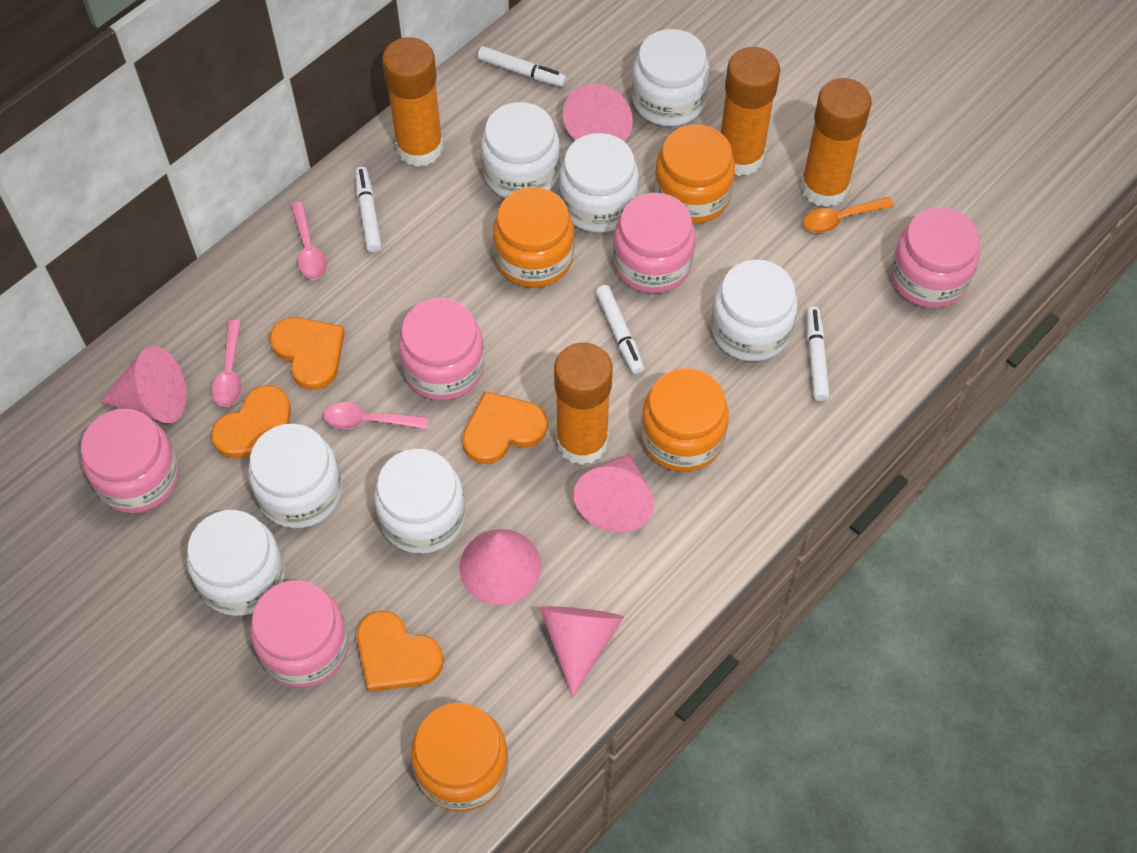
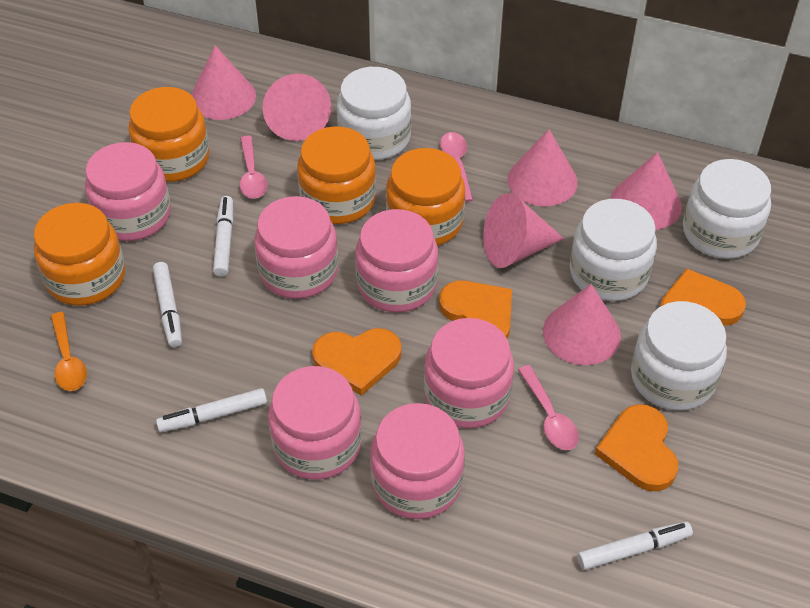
orange glue stick: [382,37,444,167] [554,342,613,465] [721,47,780,176] [800,78,872,207] = 4 -> none = 0
pink cone: [99,346,187,423] [459,529,541,605] [540,606,624,697] [563,84,633,142] [574,453,654,533] = 5 -> [191,45,256,120] [263,74,331,141] [483,193,564,268] [507,129,578,206] [543,284,621,365] [610,152,682,230] = 6
pink jar: [81,409,179,513] [250,580,349,687] [398,298,485,401] [613,193,695,293] [891,207,980,308] = 5 -> [85,142,171,241] [254,196,338,299] [268,366,362,480] [355,209,438,312] [370,403,465,519] [424,318,514,428] = 6
white jar: [187,510,285,616] [248,424,342,528] [374,449,465,554] [481,102,560,198] [559,133,639,232] [632,29,710,126] [711,260,798,361] = 7 -> [337,67,411,160] [570,199,657,301] [631,301,727,410] [683,159,771,259] = 4

